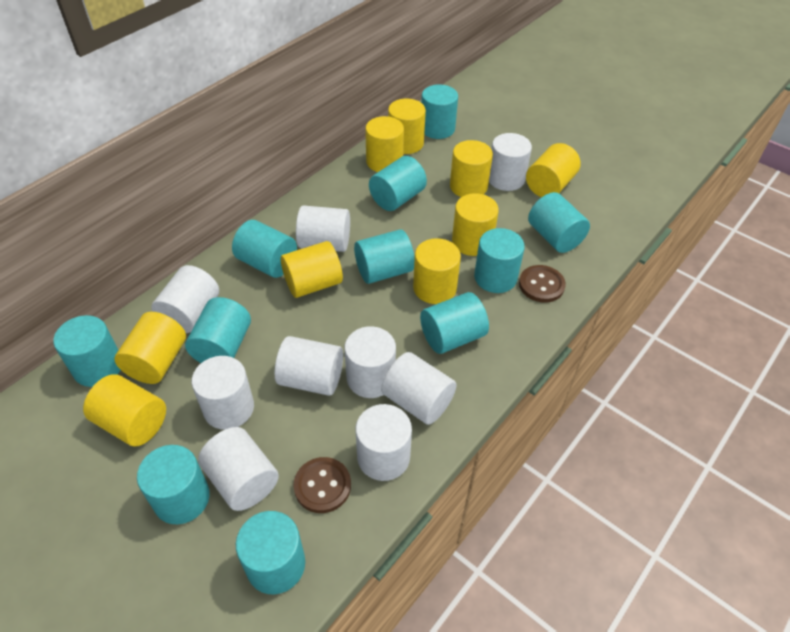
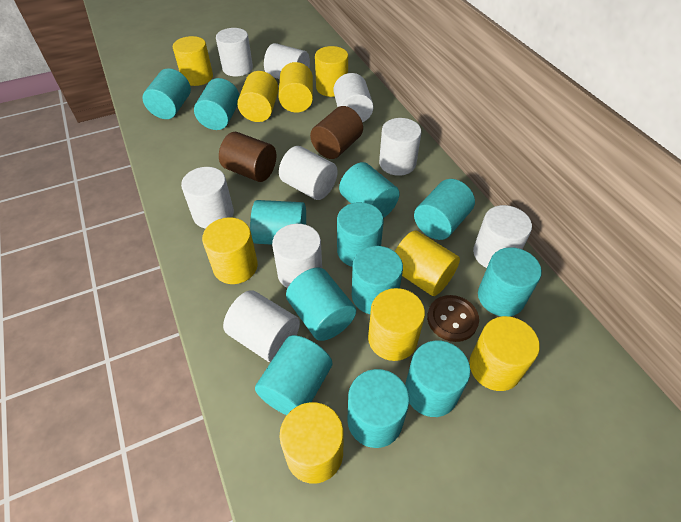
brown button: [294,457,351,513] [519,265,566,303] = 2 -> [427,295,479,342] = 1
brown cylinder: none = 0 -> [219,132,276,182] [310,106,363,159] = 2
turquoise cylinder: [53,315,120,387] [137,445,210,524] [185,297,251,363] [232,220,297,278] [236,511,305,594] [354,229,415,284] [369,156,427,211] [420,292,489,354] [421,85,458,139] [474,228,525,293] [528,192,590,253] = 11 -> [143,68,191,119] [194,78,240,130] [250,200,306,245] [255,335,332,415] [286,268,356,341] [337,202,384,267] [339,162,400,218] [347,369,409,448] [352,246,403,314] [405,341,471,417] [414,179,475,240] [478,247,542,316] = 12

